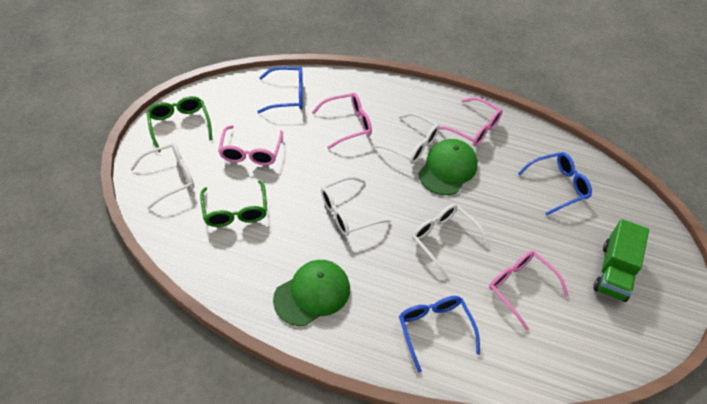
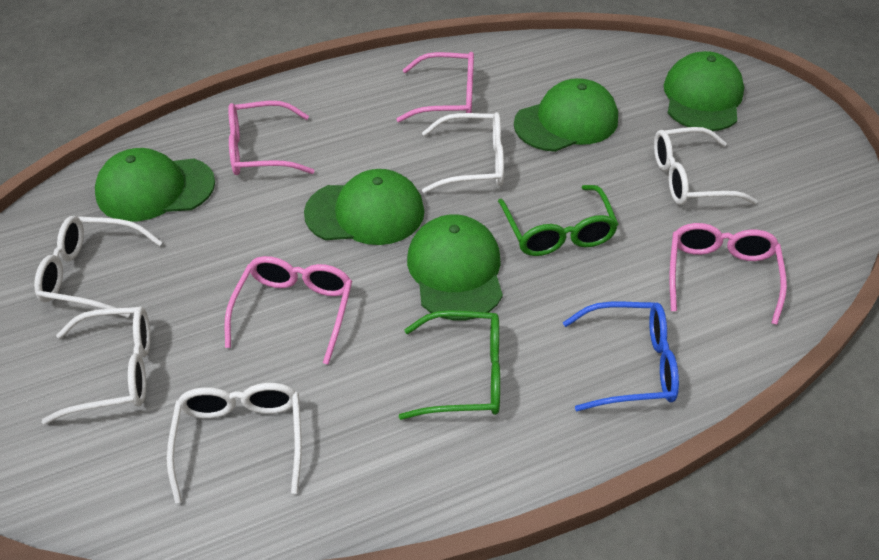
blue glasses: [257,67,303,113] [399,296,480,372] [518,152,592,215] = 3 -> [563,302,679,411] = 1
green cap: [273,260,350,326] [418,139,478,195] = 2 -> [95,148,215,222] [304,169,424,245] [407,214,503,320] [514,78,618,152] [664,51,744,131] = 5
green truck: [593,219,649,302] = 1 -> none = 0
white glasses: [130,143,195,209] [321,176,391,236] [372,113,440,164] [412,204,489,278] = 4 -> [34,216,163,318] [42,307,150,425] [167,383,302,503] [422,112,504,193] [654,127,758,205] = 5

